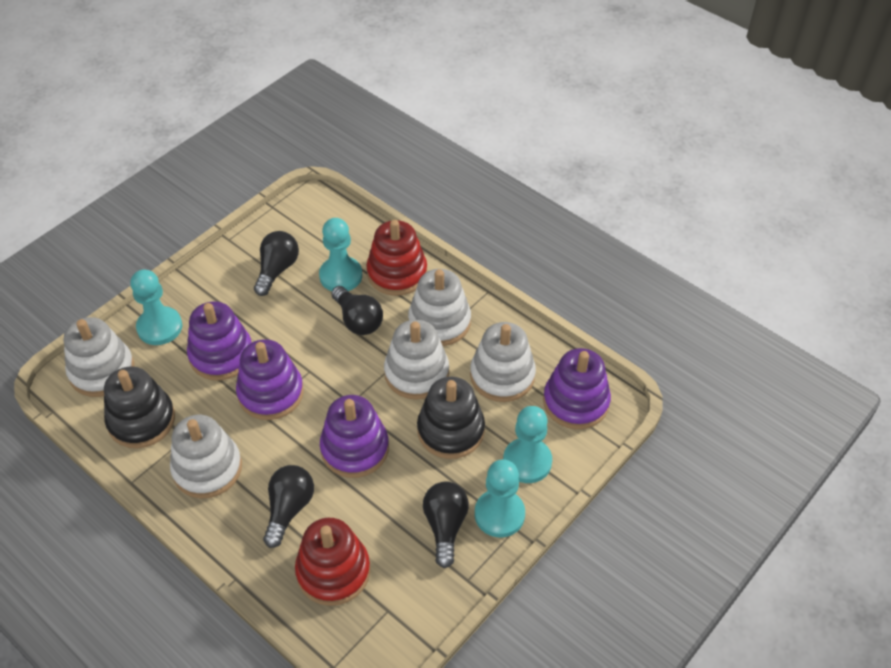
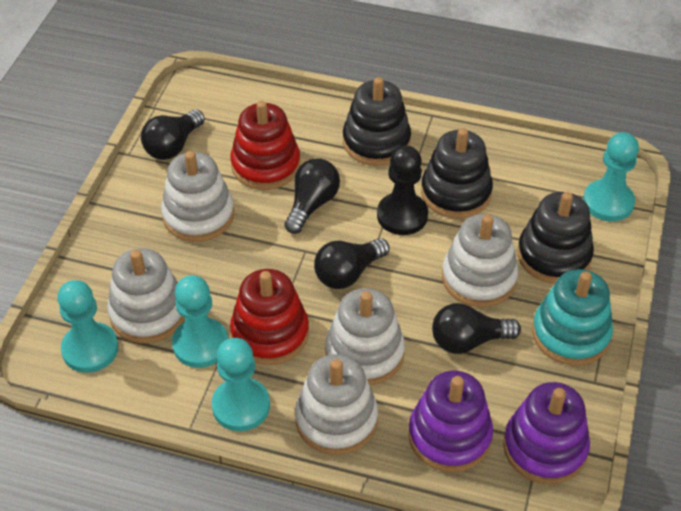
black pawn: none = 0 -> [377,146,428,235] = 1
black stacking toy: [104,367,175,448] [417,377,485,459] = 2 -> [343,77,411,166] [421,128,493,219] [517,192,594,284] = 3
purple stacking toy: [187,301,252,381] [236,339,304,420] [320,395,389,478] [543,348,611,429] = 4 -> [408,371,493,472] [503,382,590,484] = 2
turquoise stacking toy: none = 0 -> [532,269,613,366] = 1

